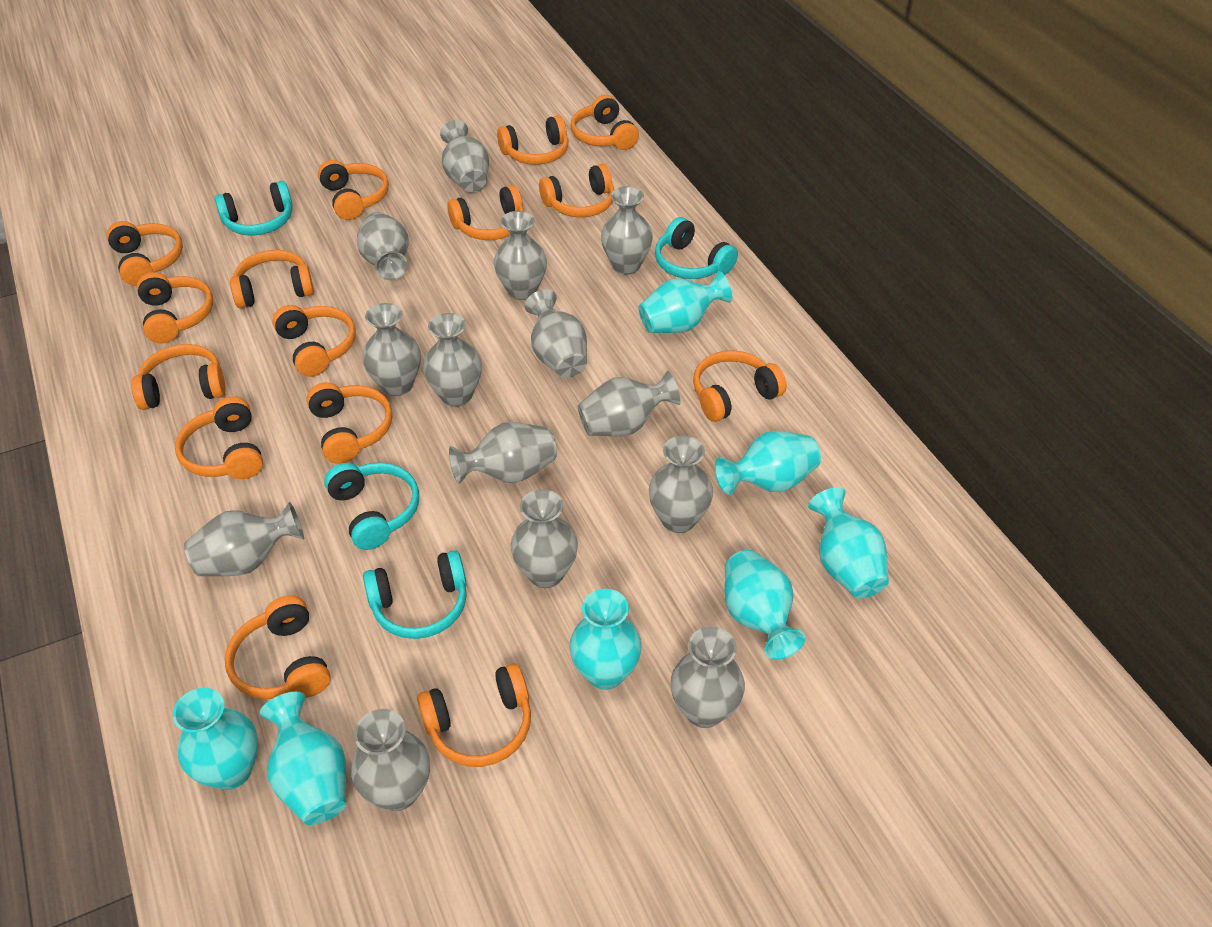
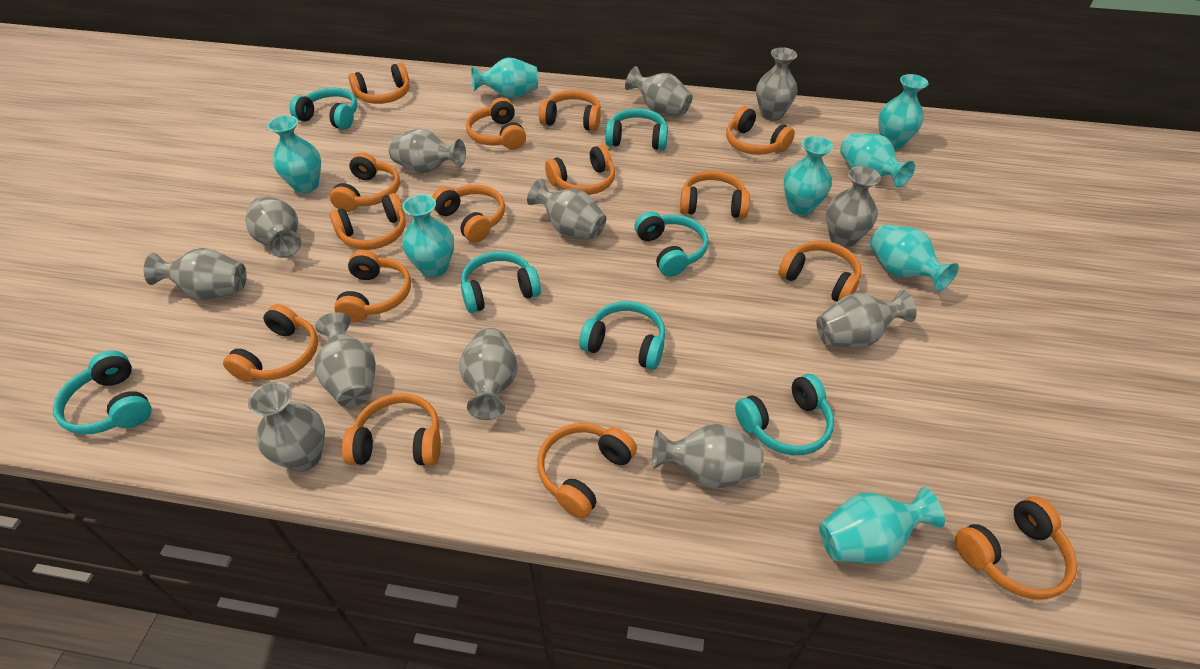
grey vase: [184,502,304,576] [351,709,430,811] [357,212,409,280] [362,303,421,396] [423,313,482,407] [440,120,489,192] [449,422,557,484] [494,211,547,300] [511,489,578,588] [525,289,587,378] [578,371,681,436] [601,186,653,275] [649,436,713,533] [671,627,745,728] = 14 -> [144,248,246,300] [246,196,301,258] [248,382,325,472] [314,312,376,407] [389,129,466,174] [459,328,518,420] [527,179,606,239] [625,66,692,115] [652,424,764,488] [756,47,797,121] [816,289,917,348] [826,166,881,248] = 12
turquoise headphones: [215,181,293,235] [324,462,419,550] [363,550,466,639] [655,217,738,279] = 4 -> [53,350,152,434] [289,88,357,130] [461,251,541,313] [579,301,665,370] [605,108,668,150] [634,211,708,277] [735,374,834,455] = 7
turquoise vase: [173,688,258,790] [260,692,346,825] [569,589,642,690] [639,271,732,333] [715,431,821,495] [724,550,806,660] [808,487,889,598] = 7 -> [267,115,321,193] [402,194,454,278] [471,57,538,99] [783,136,833,216] [819,487,945,563] [840,133,915,187] [870,225,959,291] [878,74,928,150] = 8

